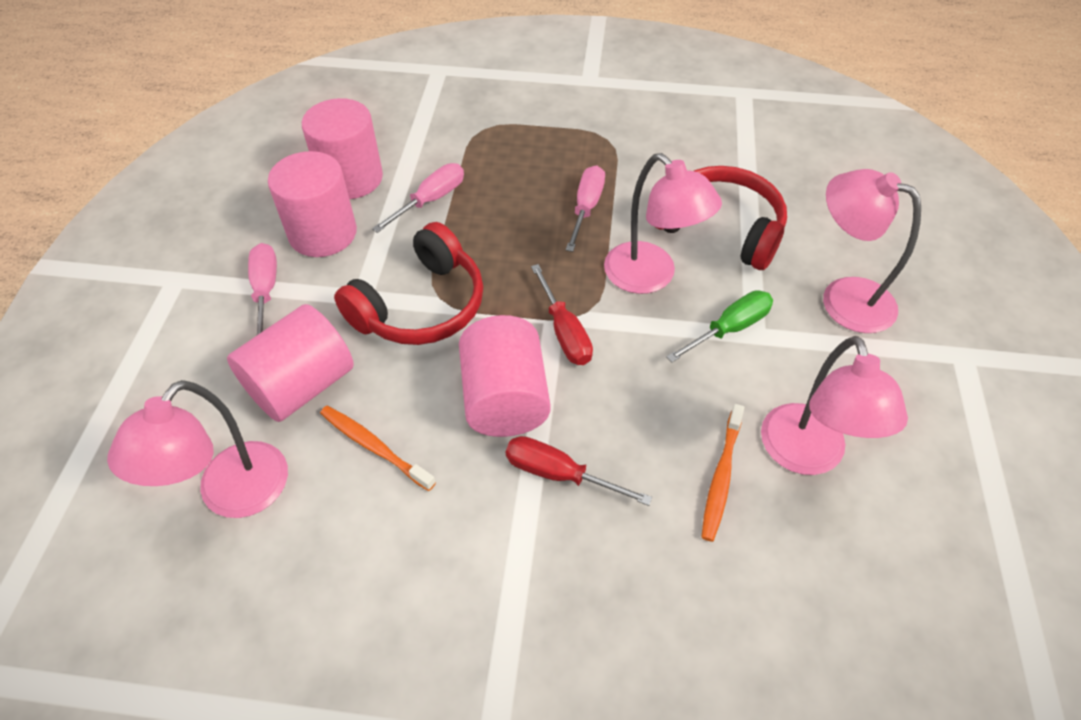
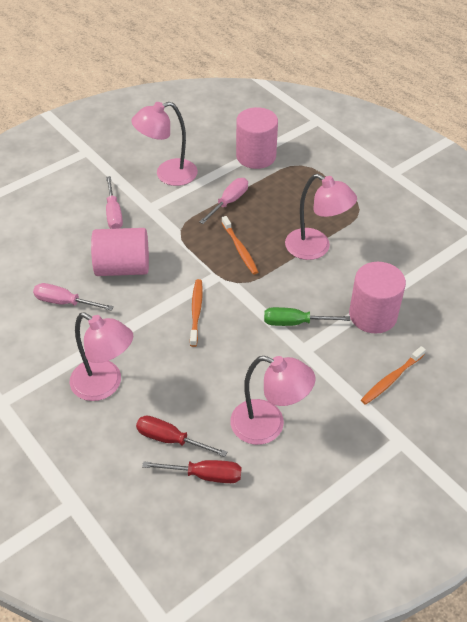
orange toothbrush: [320,406,436,491] [701,404,744,542] = 2 -> [190,279,203,347] [221,216,258,275] [361,346,426,405] = 3
pink cylinder: [227,304,354,422] [268,151,357,257] [302,98,383,199] [459,315,551,437] = 4 -> [91,228,149,276] [236,107,278,169] [349,262,406,334] = 3
red headphones: [334,222,483,345] [655,166,787,270] = 2 -> none = 0

